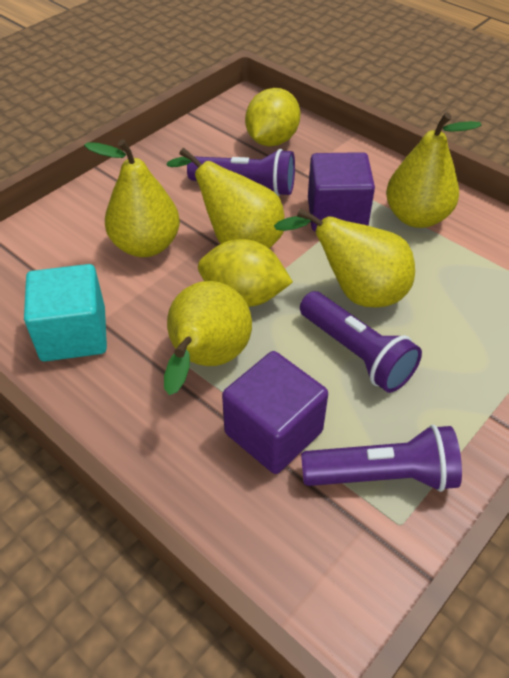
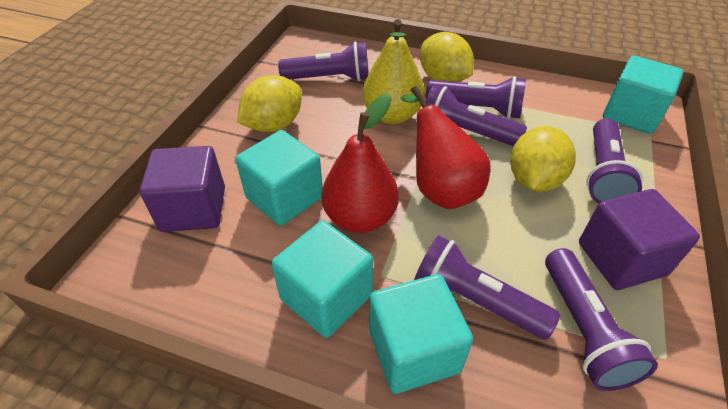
purple flashlight: [187,149,295,196] [300,291,422,393] [301,425,462,492] = 3 -> [278,42,369,81] [414,235,560,339] [425,84,527,146] [426,76,526,119] [545,248,658,391] [586,118,643,204] = 6
red pear: none = 0 -> [321,93,399,233] [401,86,491,209] = 2
turquoise cube: [24,264,107,362] = 1 -> [236,130,323,226] [271,221,373,338] [369,274,473,394] [603,56,684,134] = 4
yellow lemon: [198,239,293,307] [245,88,300,146] = 2 -> [237,75,302,132] [420,32,474,82] [510,126,576,192] = 3
yellow pear: [84,139,180,257] [164,281,252,395] [167,148,285,248] [274,208,415,307] [386,112,482,228] = 5 -> [362,19,425,124] = 1

